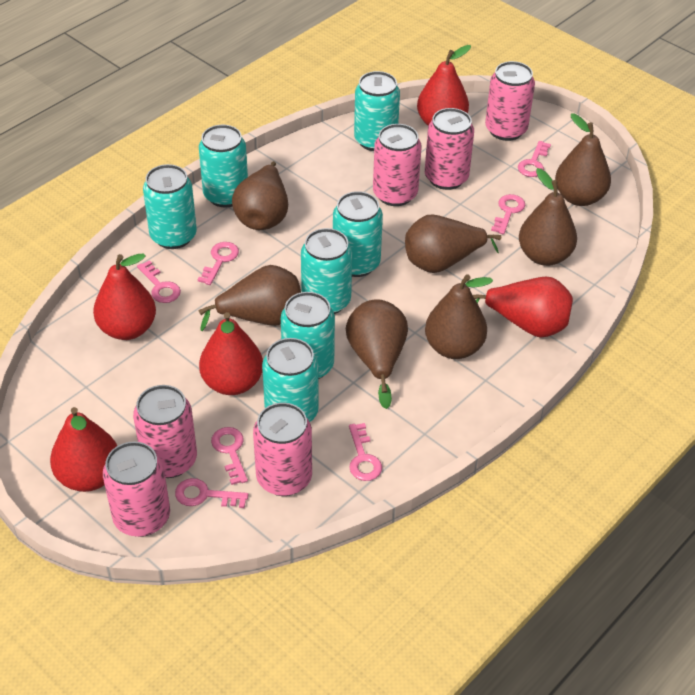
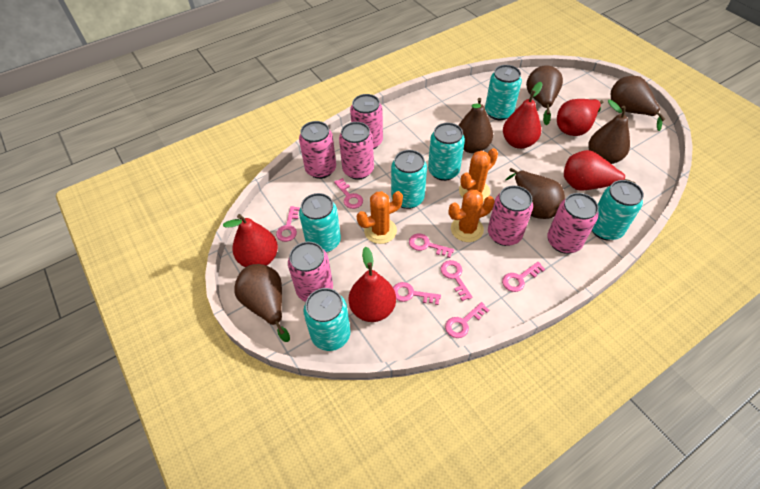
brown pear: [199,265,301,331] [232,161,288,230] [346,299,408,409] [405,214,501,273] [425,274,493,359] [519,168,577,266] [555,113,611,206] = 7 -> [234,264,290,342] [458,98,493,153] [505,168,565,219] [526,65,563,125] [588,100,630,164] [611,76,665,131] = 6
orange cactus: none = 0 -> [357,191,403,244] [449,190,495,242] [459,148,498,201] = 3
turquoise can: [143,164,197,249] [199,124,248,208] [262,338,319,422] [281,292,335,379] [301,228,352,314] [333,191,383,277] [354,71,400,151] = 7 -> [299,193,341,253] [303,288,350,351] [391,150,427,209] [428,123,465,181] [485,65,522,120] [592,180,644,241] = 6

